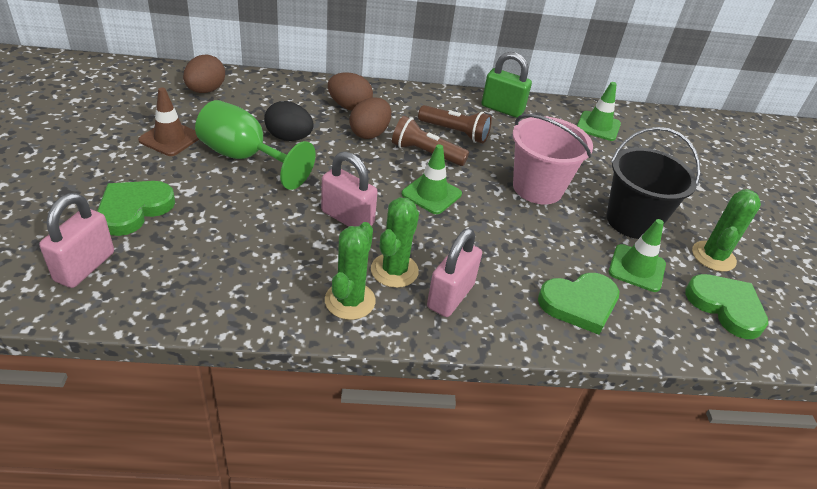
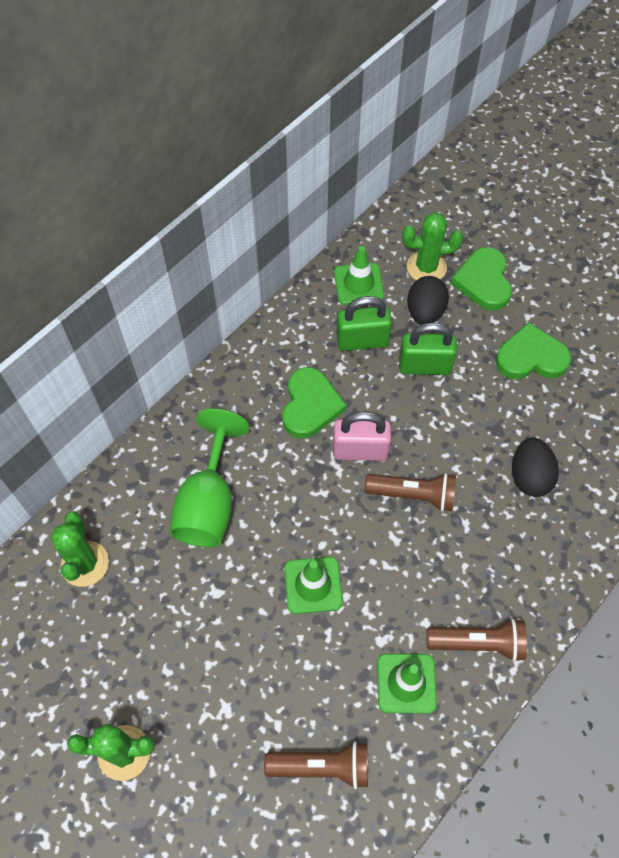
black bucket: [607,127,701,239] = 1 -> none = 0
black egg: [264,101,314,141] = 1 -> [407,276,449,325] [512,437,559,497] = 2
brown egg: [183,54,225,93] [328,73,373,111] [349,98,391,139] = 3 -> none = 0
brown flashlight: [392,116,469,166] [418,105,492,143] = 2 -> [264,741,368,789] [365,473,456,512] [427,618,527,662] = 3
brown traffic cone: [138,87,199,156] = 1 -> none = 0
green padlock: [482,52,532,118] = 1 -> [336,296,392,351] [399,323,457,375] = 2
pink bucket: [513,114,593,204] = 1 -> none = 0
pink padlock: [39,193,114,288] [321,151,378,227] [427,228,482,317] = 3 -> [333,411,391,461] = 1

